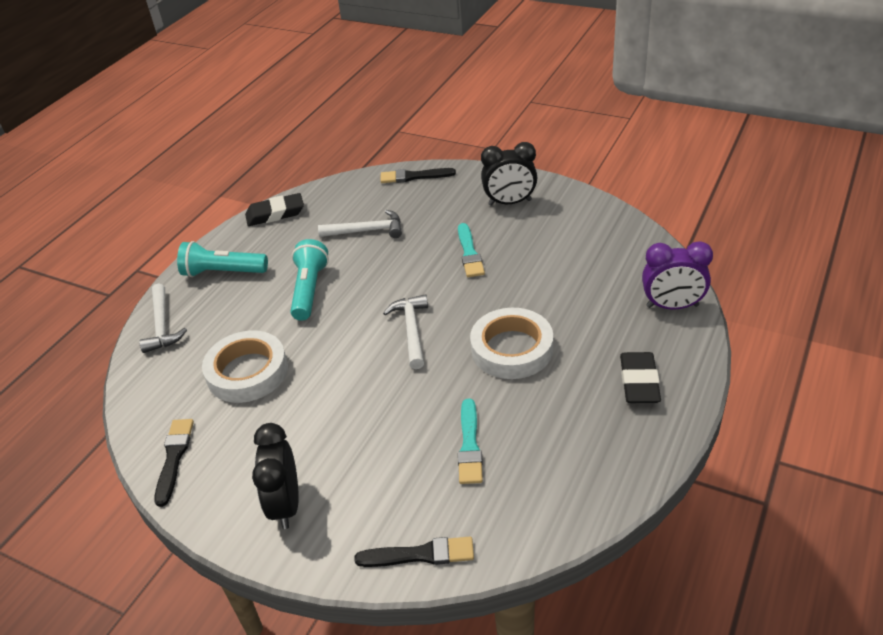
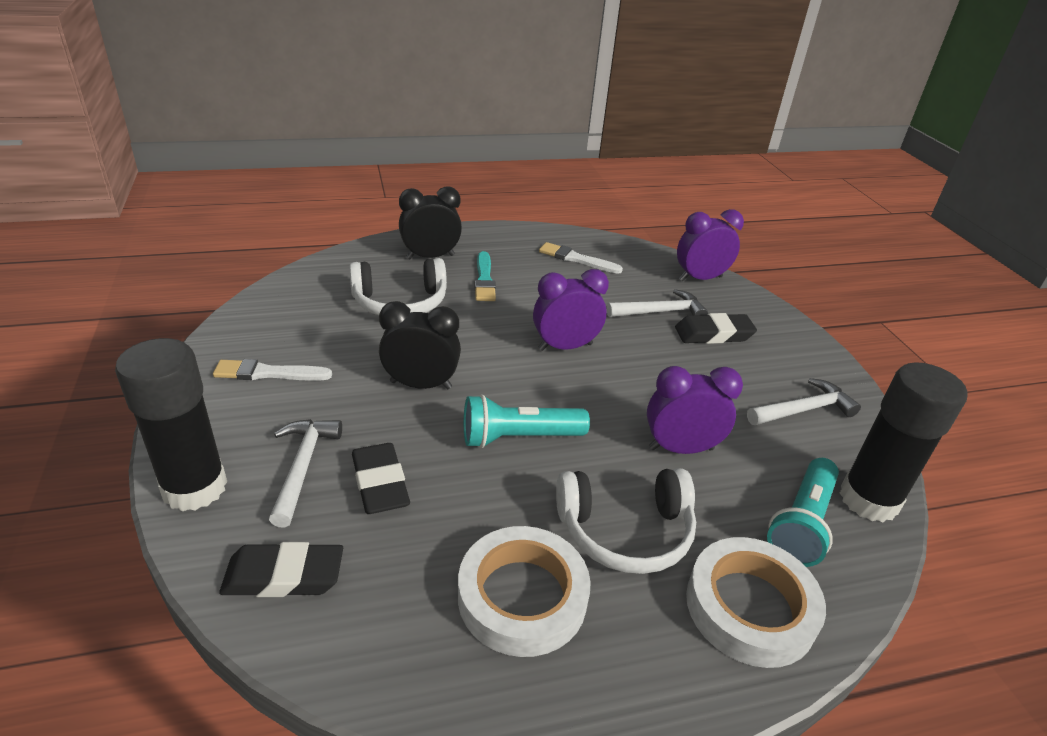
black brush: [154,419,194,507] [354,537,474,567] [381,168,456,183] = 3 -> none = 0
black eraser: [245,193,304,226] [620,352,661,403] = 2 -> [219,542,343,597] [352,443,410,514] [675,313,757,344] = 3
black glue stick: none = 0 -> [115,338,227,511] [840,362,967,523] = 2
purple clock: [642,241,713,310] = 1 -> [533,269,609,351] [647,366,743,454] [677,209,744,281] = 3
turquoise brush: [458,223,485,277] [458,399,483,484] = 2 -> [475,251,496,301] = 1
white brush: none = 0 -> [213,359,332,381] [539,242,623,274] = 2
white headphones: none = 0 -> [349,258,447,316] [556,468,696,574] = 2

